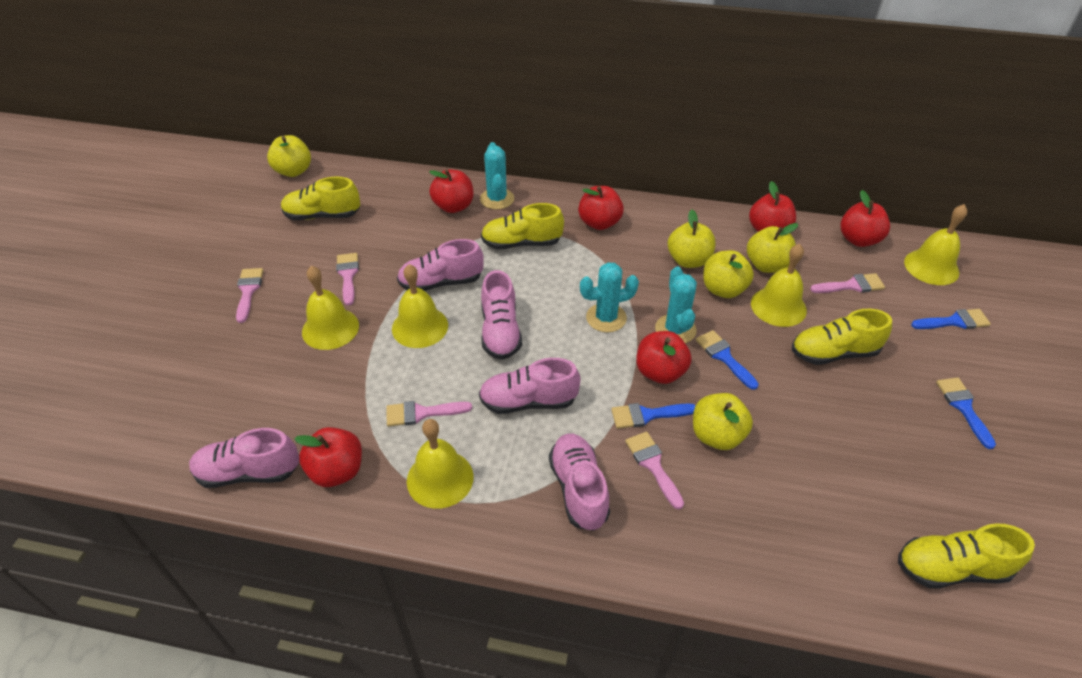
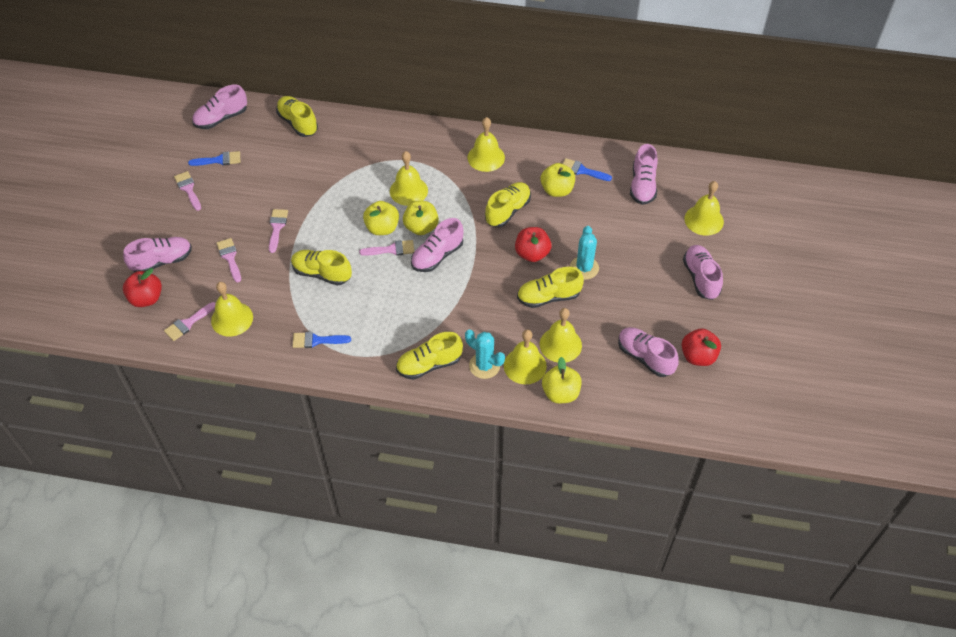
blue brush: [611,403,696,429] [696,330,759,390] [911,309,991,329] [936,377,996,449] = 4 -> [188,151,240,166] [293,332,351,348] [563,158,612,181] = 3
pink shoe: [189,428,299,488] [397,239,484,291] [479,358,581,414] [481,270,522,360] [549,434,610,531] = 5 -> [123,237,192,272] [192,84,247,129] [411,218,464,272] [618,327,679,377] [630,144,658,205] [683,245,723,300] = 6
red apple: [294,427,362,487] [429,169,474,213] [578,186,624,230] [636,331,692,384] [749,181,796,232] [840,190,890,247] = 6 -> [123,268,162,307] [515,227,551,262] [681,328,721,366] = 3
turquoise cactus: [480,142,514,209] [580,262,639,332] [655,267,697,343] = 3 -> [465,329,505,379] [570,226,599,280] = 2
yellow apple: [267,135,311,177] [668,210,716,268] [693,393,753,450] [703,250,754,298] [747,223,798,273] = 5 -> [363,201,399,235] [403,201,439,235] [541,163,575,197] [542,357,582,403] = 4
yellow bell: [302,266,359,350] [392,264,448,348] [407,419,474,509] [751,244,807,327] [904,204,967,285] = 5 -> [211,282,253,337] [390,151,428,206] [468,117,505,172] [504,329,547,384] [540,308,582,362] [685,181,724,236] = 6
yellow shoe: [281,177,360,220] [481,203,564,249] [792,309,892,365] [898,523,1035,588] = 4 -> [276,96,318,137] [291,250,352,285] [396,332,463,380] [485,182,531,227] [517,267,584,308] = 5

